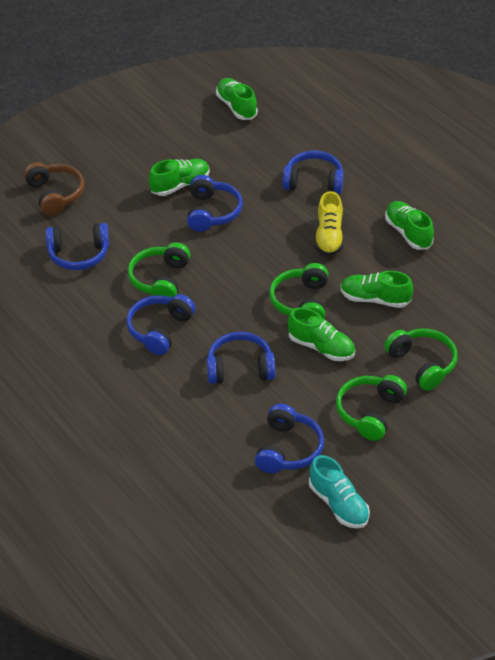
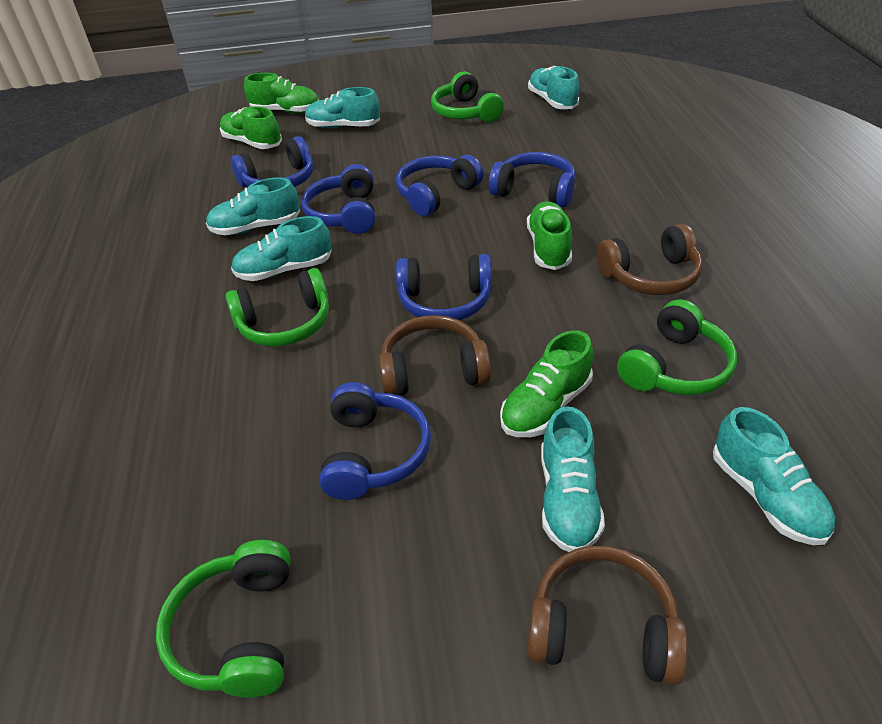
brown headphones: [24,162,85,216] = 1 -> [379,315,491,396] [527,546,688,685] [597,224,703,295] = 3
green shoe: [149,159,210,196] [216,78,258,120] [288,308,355,361] [340,271,413,308] [385,201,434,250] = 5 -> [220,106,282,149] [244,73,319,114] [500,330,593,437] [527,201,572,270] = 4
turquoise shoe: [309,455,370,529] = 1 -> [206,178,300,235] [231,216,332,281] [305,87,380,128] [528,66,579,109] [541,406,605,552] [713,407,835,545] = 6
yellow shoe: [315,191,344,256] = 1 -> none = 0

